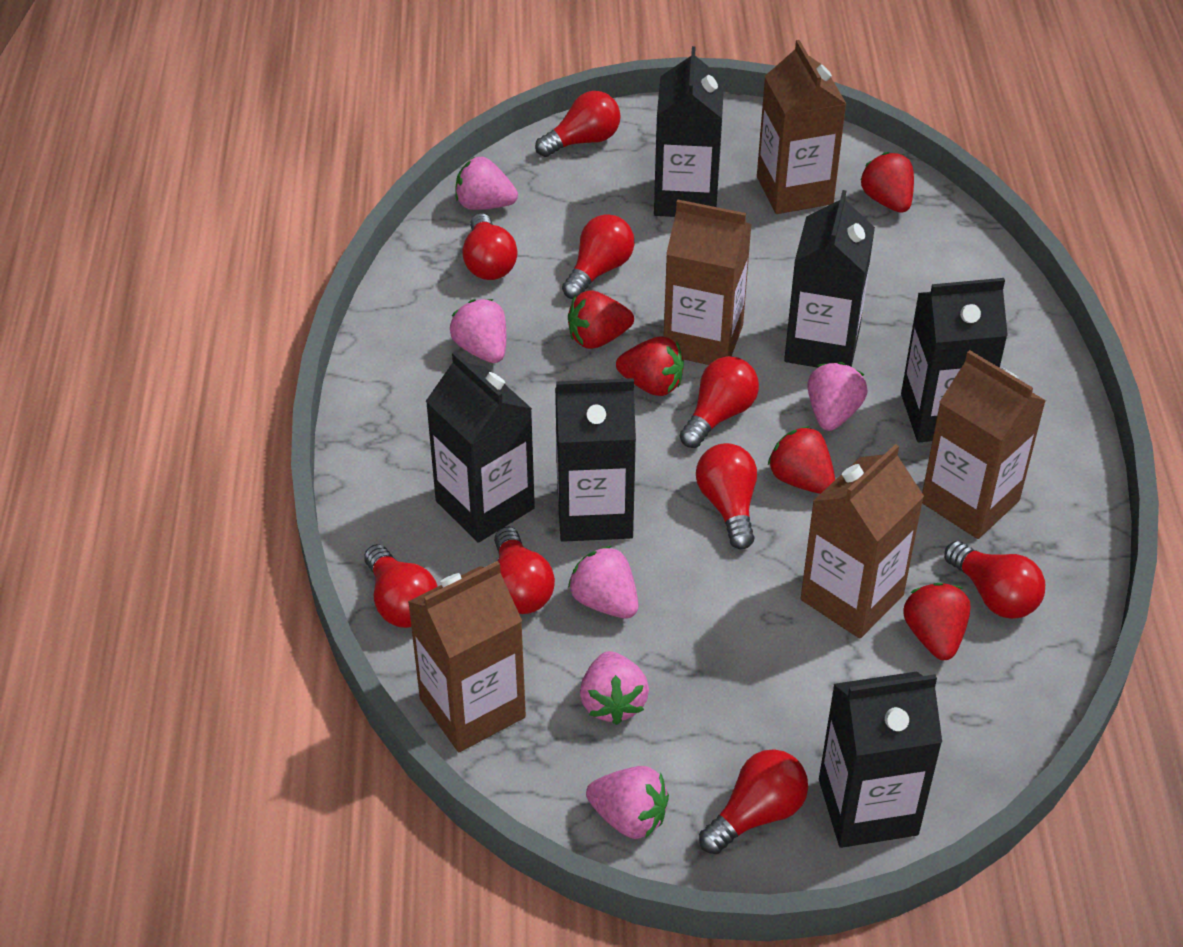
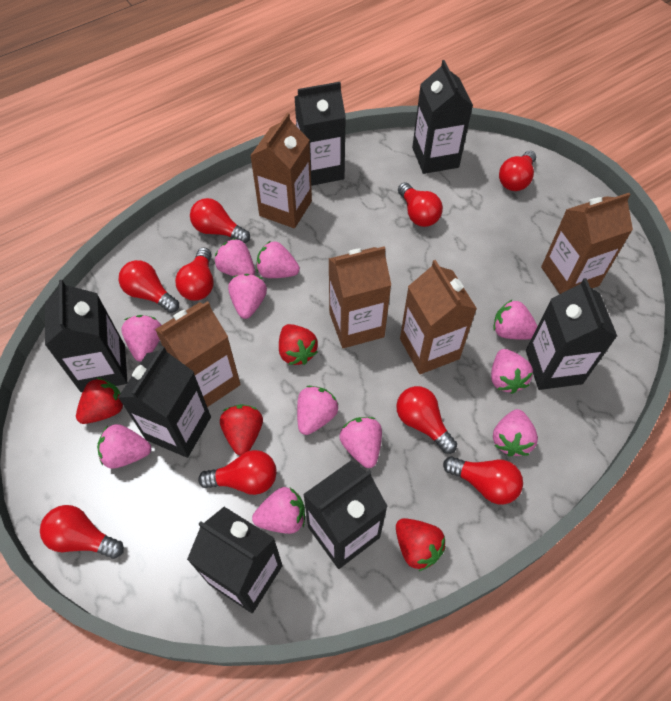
black carton: [426,351,535,543] [555,378,636,542] [654,46,724,217] [784,190,875,368] [819,671,942,848] [901,278,1008,442] = 6 -> [45,280,127,392] [118,346,211,458] [187,507,283,613] [295,82,346,186] [303,461,388,569] [412,60,473,174] [526,278,617,390] = 7
pink strawberry: [450,299,506,363] [455,157,518,210] [568,546,638,618] [580,651,649,725] [586,766,669,839] [807,362,868,431] = 6 -> [97,424,151,469] [121,315,161,362] [215,238,255,276] [228,274,267,319] [252,487,305,534] [256,241,300,278] [297,386,339,435] [339,417,382,468] [491,349,533,394] [493,299,538,339] [493,409,538,456] = 11
red strawberry: [568,291,634,349] [616,337,684,396] [768,426,835,494] [860,152,914,213] [903,583,971,660] = 5 -> [76,377,123,424] [220,404,263,455] [279,324,318,365] [396,518,446,571] = 4

